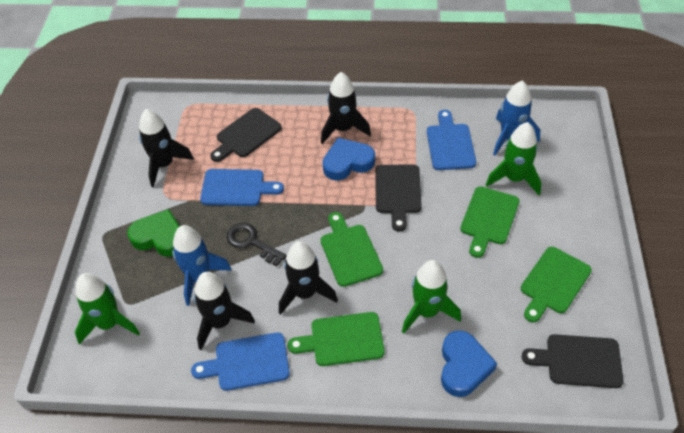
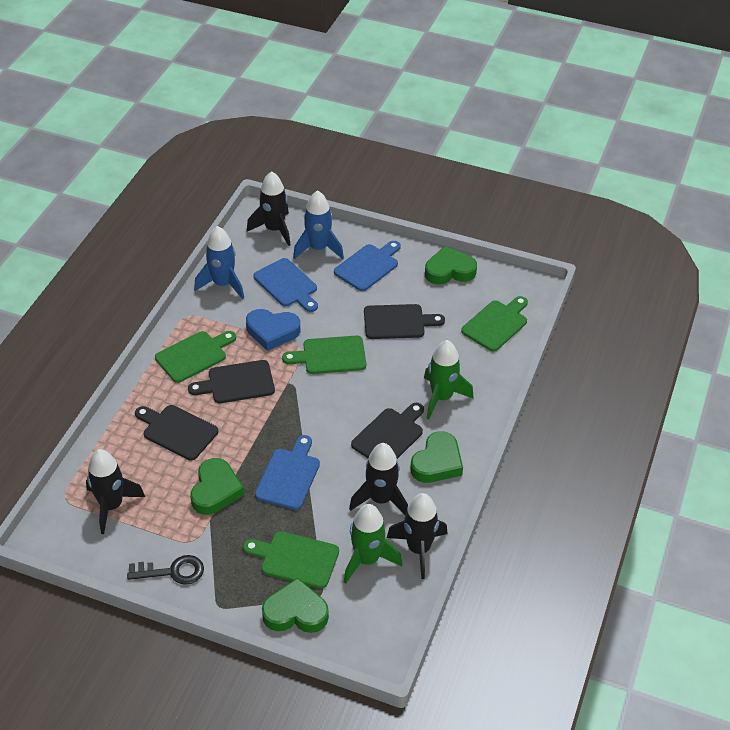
black cutting board: [210,108,282,162] [375,165,422,232] [522,334,624,388] = 3 -> [135,405,218,460] [188,360,275,403] [351,403,424,459] [364,304,445,339] = 4
blue heart: [323,138,375,181] [441,331,497,397] = 2 -> [246,309,300,351] = 1
green heart: [127,209,180,257] = 1 -> [190,458,244,515] [262,578,329,633] [411,431,463,483] [425,246,477,285] = 4
green rocket: [75,273,140,344] [402,260,461,333] [486,122,541,195] = 3 -> [344,504,402,584] [424,340,474,419] = 2

